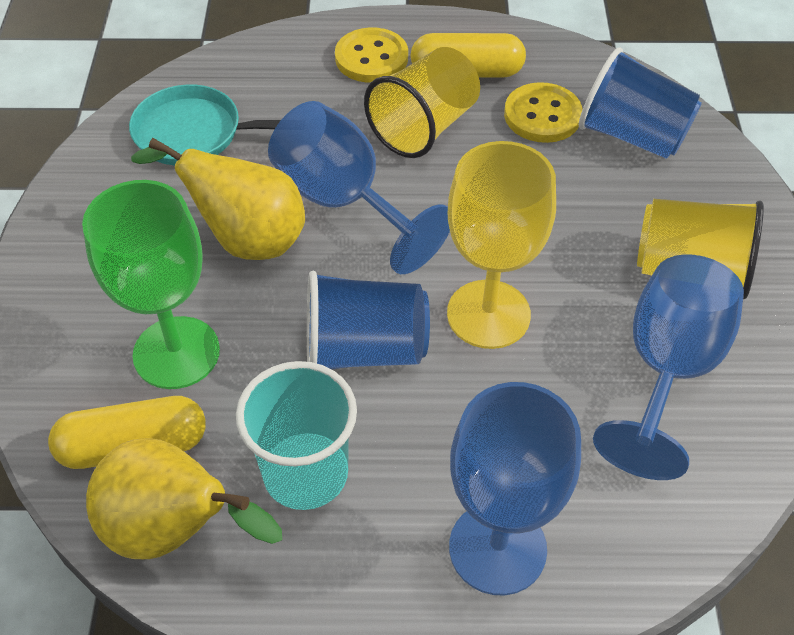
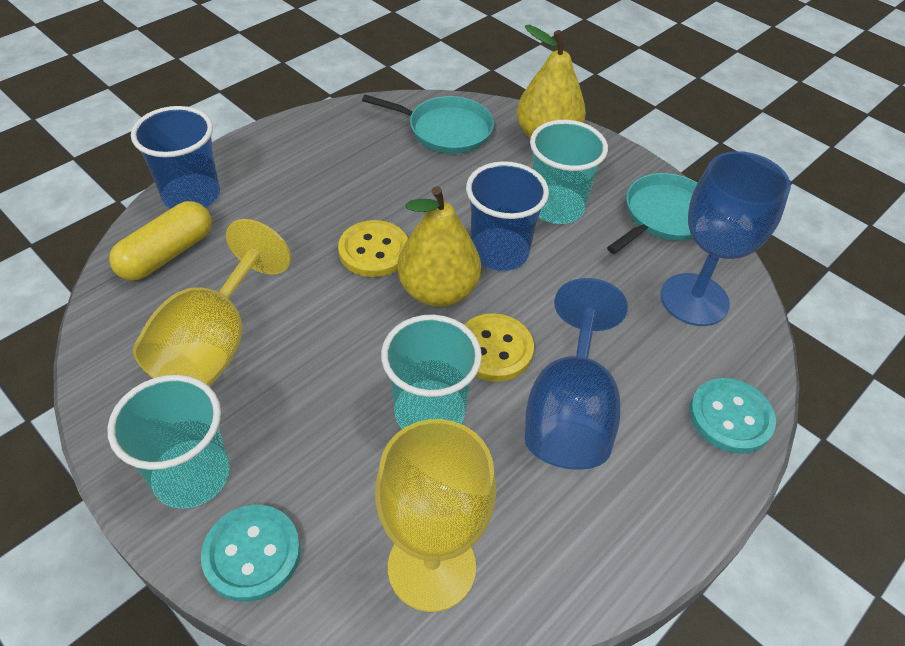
blue goblet: [268,101,450,274] [449,382,581,595] [593,255,744,480] = 3 -> [525,278,628,470] [661,151,791,326] = 2
green goblet: [82,180,220,389] = 1 -> none = 0
turquoise button: none = 0 -> [201,505,301,602] [689,378,776,454] = 2
turquoise cup: [236,361,357,510] = 1 -> [107,375,230,509] [381,315,482,429] [530,120,608,224] = 3
turquoise pan: [129,84,281,165] = 1 -> [362,95,494,154] [607,173,698,254] = 2
yellow capsule: [48,396,206,469] [410,33,526,78] = 2 -> [109,201,212,281] = 1
yellow cup: [364,47,480,158] [637,199,764,299] = 2 -> none = 0
yellow goblet: [447,141,556,349] = 1 -> [133,219,291,387] [375,419,496,612] = 2

